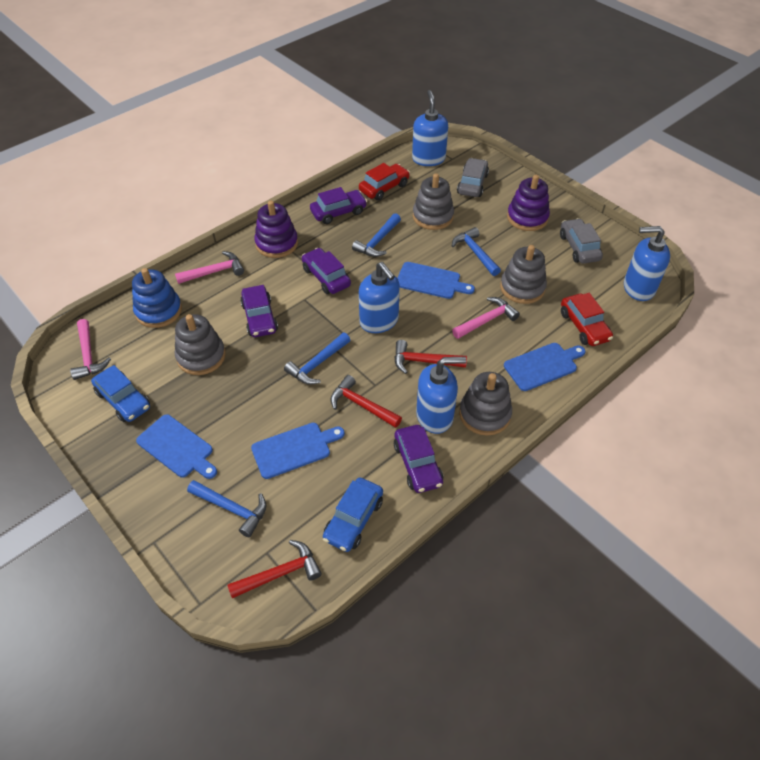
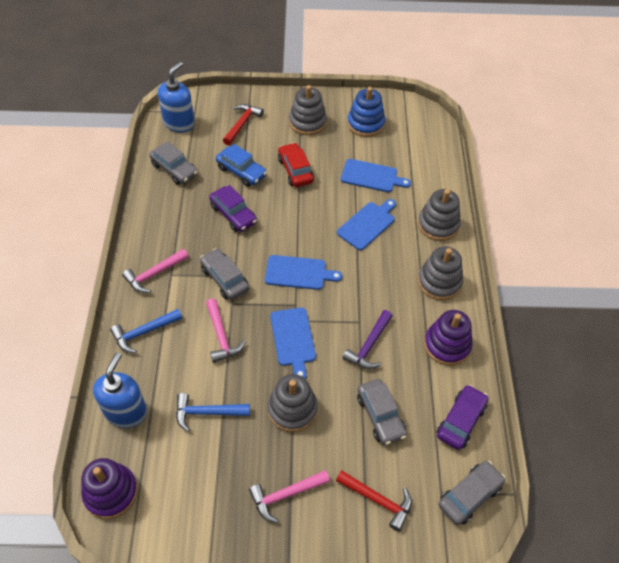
blue car: [91,365,150,422] [323,477,383,552] = 2 -> [216,144,267,187] = 1
blue hammer: [187,480,266,537] [284,333,350,385] [352,213,401,257] [452,227,501,276] = 4 -> [110,309,182,353] [176,393,250,432] = 2
blue soap dispenser: [359,262,400,333] [412,90,448,166] [416,357,466,434] [624,226,670,301] = 4 -> [93,352,147,428] [158,62,195,133] = 2
grey car: [457,158,489,197] [560,218,603,264] = 2 -> [149,141,198,185] [200,248,249,300] [357,379,407,445] [438,461,505,525] = 4
purple car: [240,285,278,337] [302,248,351,294] [310,187,367,224] [394,425,443,493] = 4 -> [209,185,257,232] [437,385,488,450] = 2
purple hammer: none = 0 -> [342,310,392,369] = 1
red car: [359,163,410,201] [561,293,613,346] = 2 -> [278,143,314,187] = 1
red hammer: [227,540,322,599] [330,375,402,428] [395,340,467,374] = 3 -> [223,104,264,146] [336,470,412,532] = 2

